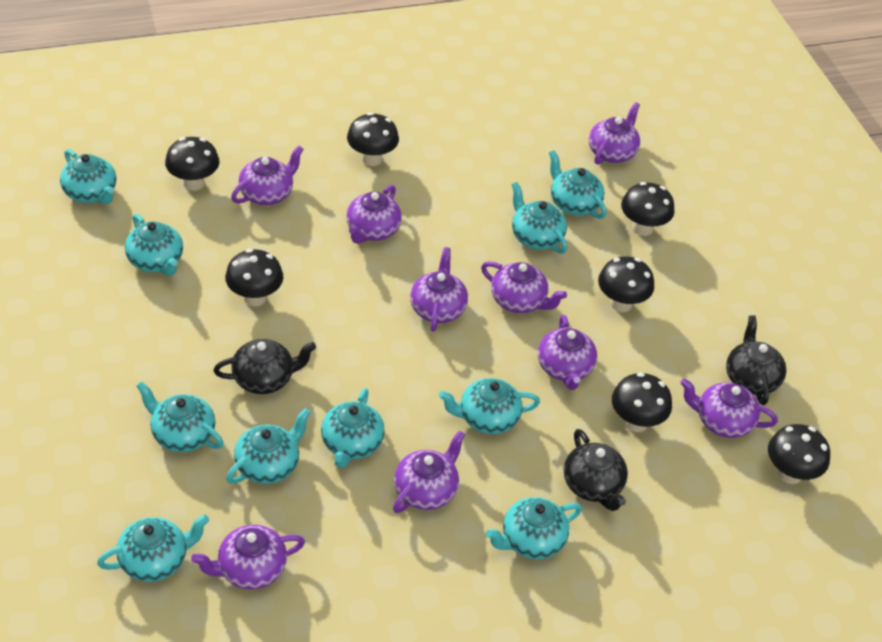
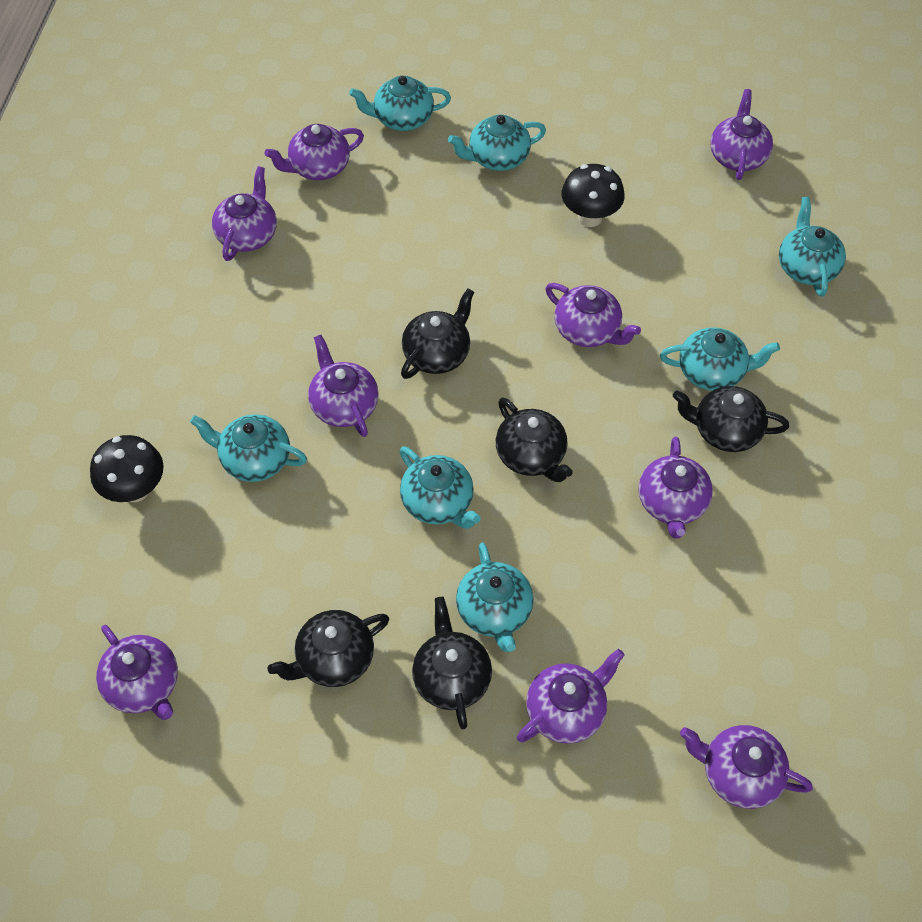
black mushroom: [165,137,219,191] [225,249,283,306] [347,113,399,166] [598,256,654,312] [612,372,672,432] [621,182,675,236] [768,424,830,484] = 7 -> [90,435,164,502] [561,164,625,227] = 2
black teapot: [213,339,316,394] [564,429,628,511] [726,315,787,405] = 3 -> [268,610,389,687] [401,289,474,379] [412,597,492,729] [496,398,573,482] [673,386,789,452] = 5
turquoise teapot: [60,149,116,205] [97,514,209,582] [125,214,183,276] [136,381,224,452] [226,408,311,484] [321,388,385,468] [439,378,540,434] [486,497,582,559] [511,182,567,254] [549,150,606,219] = 10 -> [190,414,307,482] [349,76,451,131] [399,446,481,529] [448,114,546,171] [456,543,534,652] [660,327,780,391] [779,197,846,297] = 7

